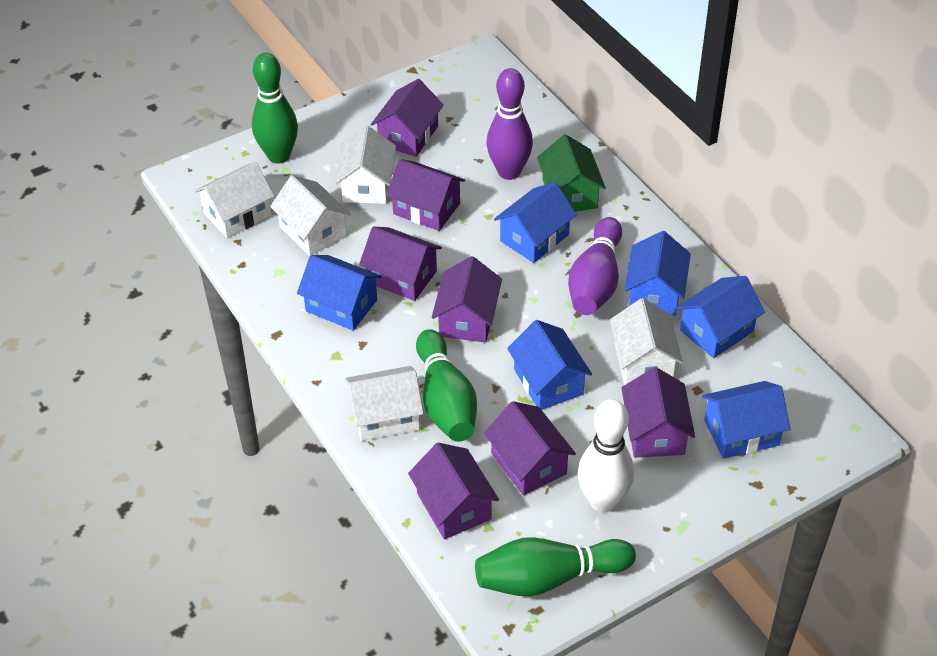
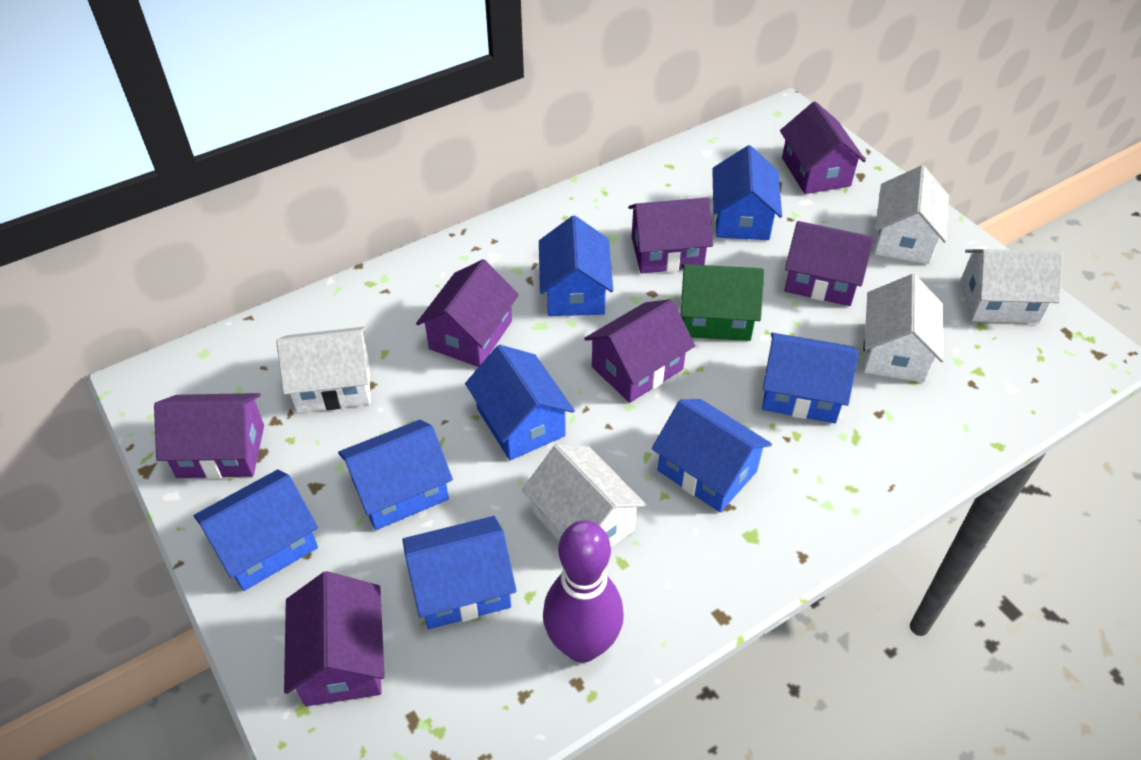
blue house: [297,255,382,331] [494,182,577,263] [507,320,592,410] [624,231,691,316] [676,276,765,358] [702,381,790,459] = 6 -> [194,469,318,591] [338,419,453,530] [402,516,517,629] [465,345,575,460] [539,215,613,316] [652,399,772,512] [712,145,782,240] [762,333,859,423] = 8
green bowling pin: [252,53,298,164] [416,329,477,442] [475,537,636,596] = 3 -> none = 0
purple bowling pin: [487,68,533,180] [568,217,622,315] = 2 -> [543,520,624,663] = 1
white bowling pin: [578,399,634,512] = 1 -> none = 0

